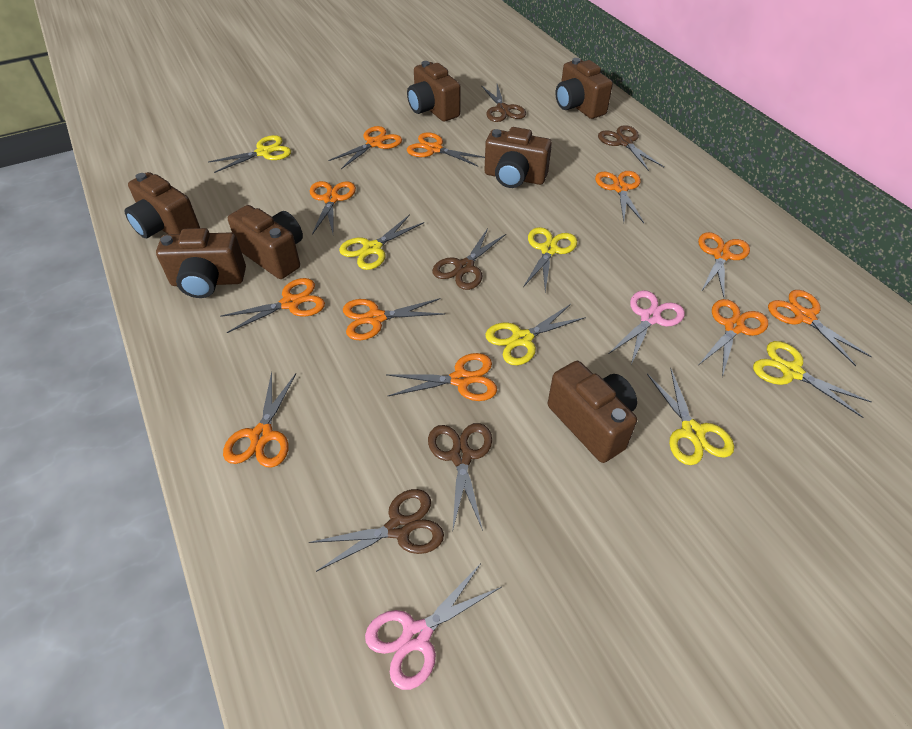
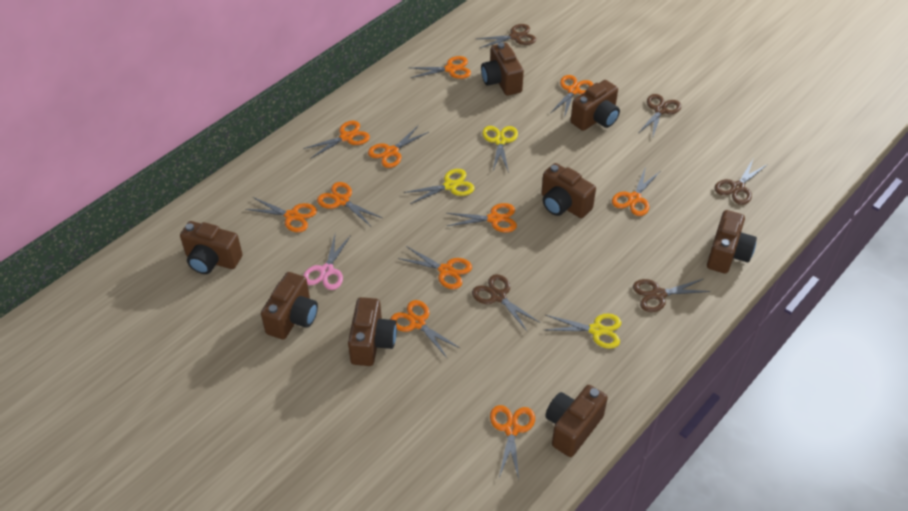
brown camera: [124,172,200,238] [156,228,246,298] [228,205,303,279] [407,61,461,122] [484,127,552,188] [548,361,637,463] [555,58,613,119] = 7 -> [180,221,243,274] [261,272,318,340] [348,297,397,366] [481,42,524,96] [541,163,596,218] [545,385,608,457] [570,80,620,131] [707,210,757,274] = 8
pink scissors: [365,563,501,690] [609,290,685,365] = 2 -> [303,235,351,290] = 1
yellow scissors: [208,135,291,173] [339,214,424,270] [485,304,586,365] [523,227,577,292] [647,368,734,465] [753,341,872,418] = 6 -> [404,169,475,204] [482,126,518,173] [545,314,621,349] = 3

